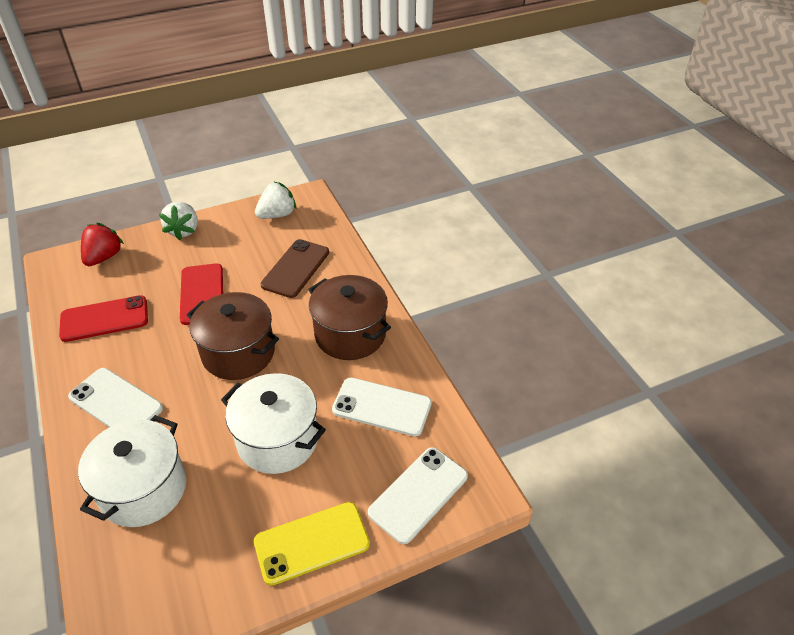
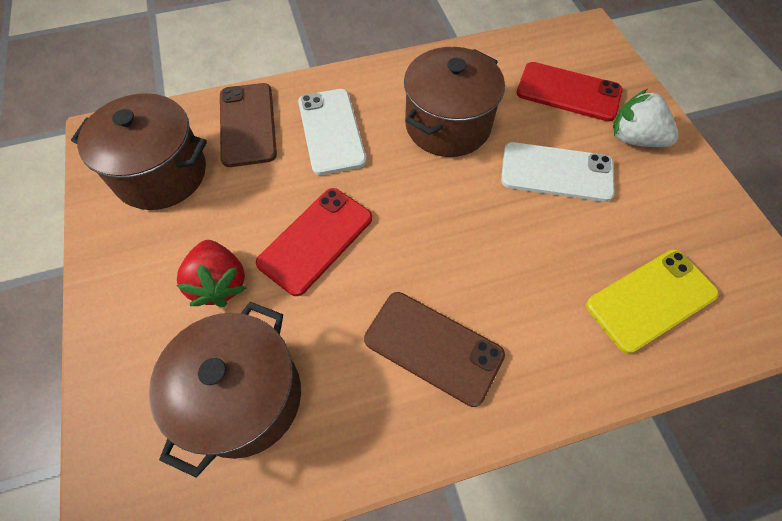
brown phone: [261,239,329,298] = 1 -> [220,83,277,167] [364,292,505,407] = 2
brown pot: [187,292,279,380] [308,275,391,360] = 2 -> [71,93,207,210] [149,302,301,477] [404,47,505,157] = 3
white phone: [68,368,163,427] [332,378,432,437] [368,447,468,544] = 3 -> [298,89,366,175] [501,142,615,202] = 2
white pot: [78,415,186,527] [221,373,326,474] = 2 -> none = 0
white strawberry: [159,202,198,240] [255,182,296,219] = 2 -> [613,89,679,147] = 1

